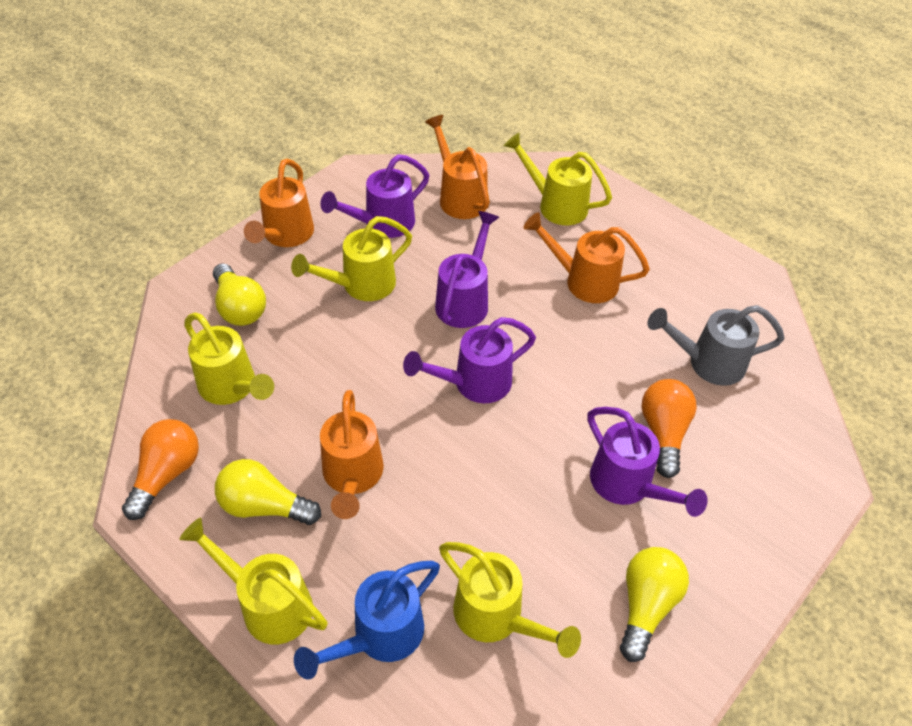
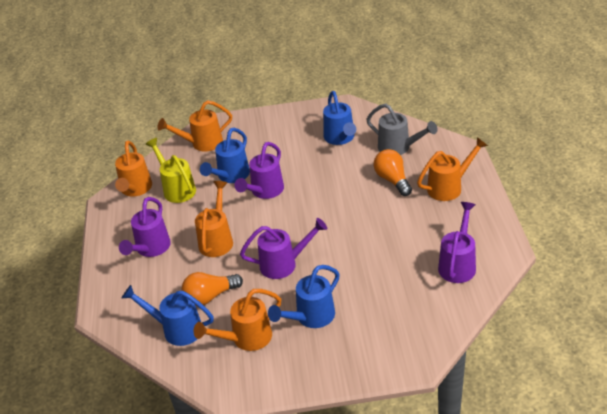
blue watering can: [294,561,440,680] = 1 -> [122,285,214,346] [200,128,250,183] [268,265,340,328] [323,91,356,145] = 4
orange watering can: [244,159,314,247] [320,390,384,519] [425,115,490,219] [523,212,650,303] = 4 -> [115,140,152,197] [158,100,232,152] [193,289,281,351] [195,181,233,257] [417,137,488,201] = 5
yellow light bulb: [213,263,266,326] [215,459,321,525] [620,547,689,662] = 3 -> none = 0
yellow watering can: [179,518,328,644] [184,313,274,405] [291,216,412,301] [439,542,581,658] [504,133,612,225] = 5 -> [145,138,196,203] = 1

